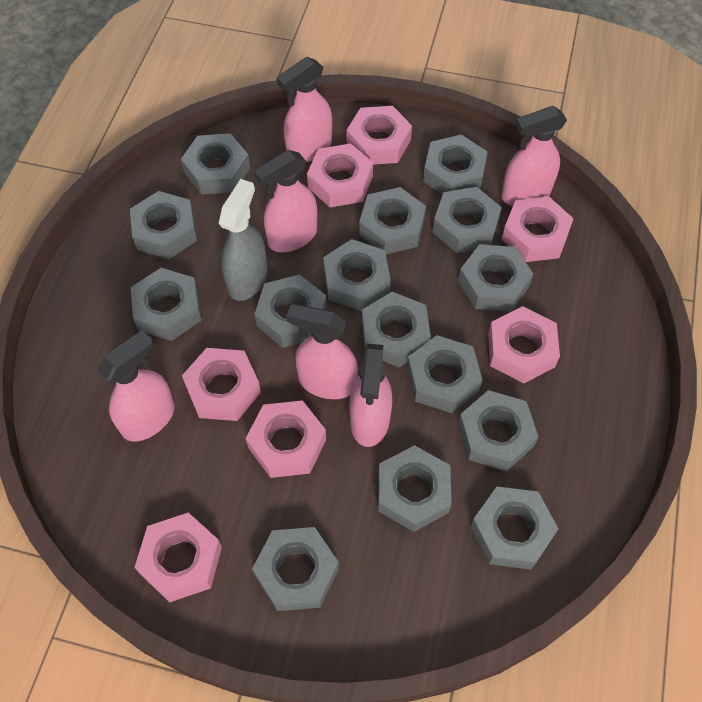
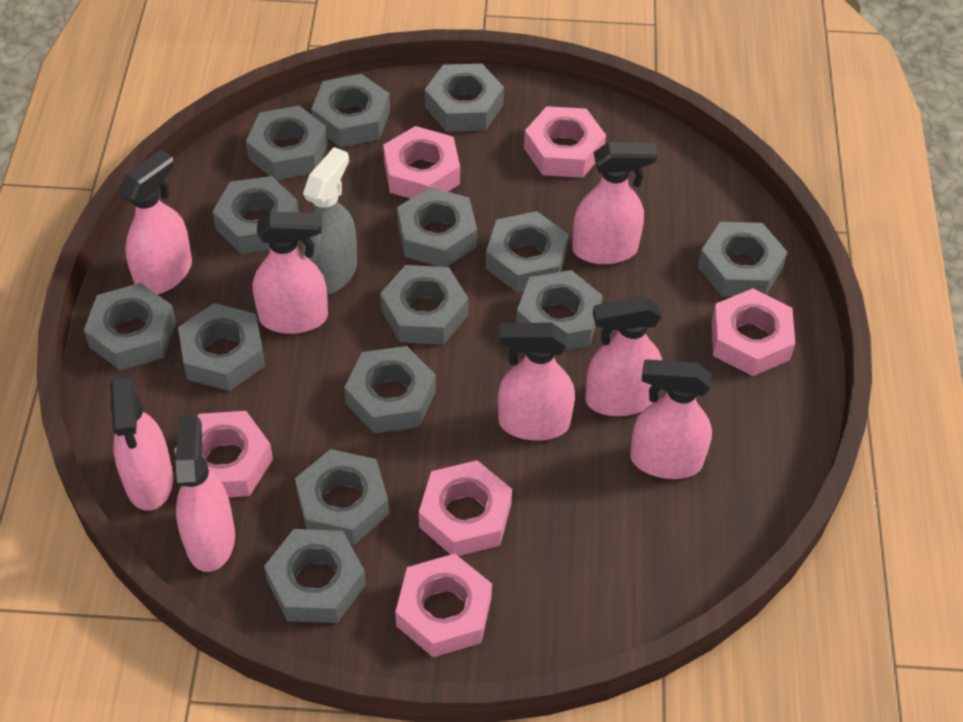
grey nut: [130,191,197,259] [131,268,201,341] [181,133,250,195] [252,527,339,611] [255,274,327,348] [323,239,391,311] [359,187,426,254] [362,292,431,367] [378,445,452,532] [407,335,482,413] [423,134,488,195] [432,187,502,253] [458,244,533,312] [458,390,538,471] [470,487,558,570] = 15 -> [84,283,176,370] [178,303,265,391] [212,176,299,254] [246,105,328,180] [264,529,366,623] [295,449,389,545] [311,74,390,147] [344,346,436,433] [380,265,469,345] [397,187,477,267] [425,64,504,132] [486,211,568,292] [516,270,603,351] [698,222,787,297] = 14
pink nut: [134,512,222,603] [182,348,261,421] [246,400,326,478] [307,143,373,207] [347,106,412,165] [488,306,560,383] [501,197,574,262] = 7 -> [174,411,273,498] [383,126,460,199] [395,554,492,657] [419,460,512,556] [524,106,606,178] [712,288,795,376] = 6
pink spray bottle: [97,330,175,442] [254,150,317,252] [277,57,332,162] [286,304,358,399] [349,344,392,447] [501,106,567,206] = 6 -> [110,374,173,511] [118,150,192,295] [175,416,235,572] [253,211,328,334] [498,323,575,440] [572,142,658,264] [586,296,662,416] [630,360,712,479] = 8

